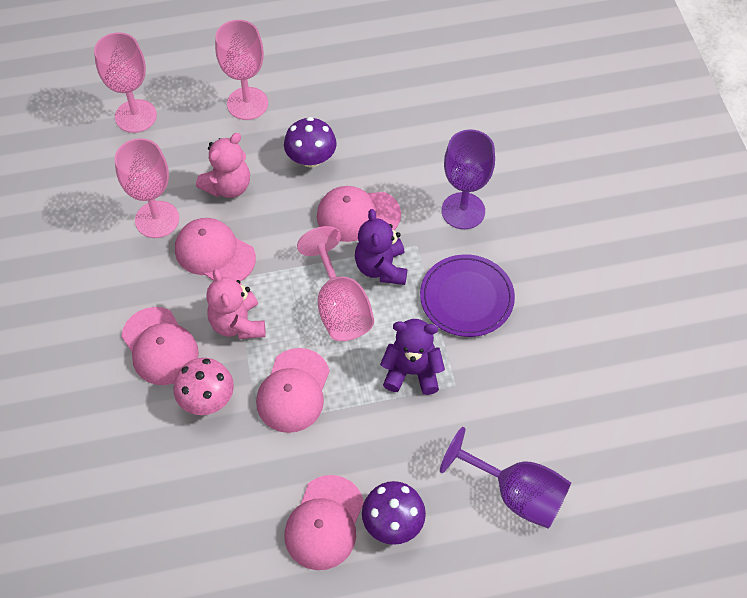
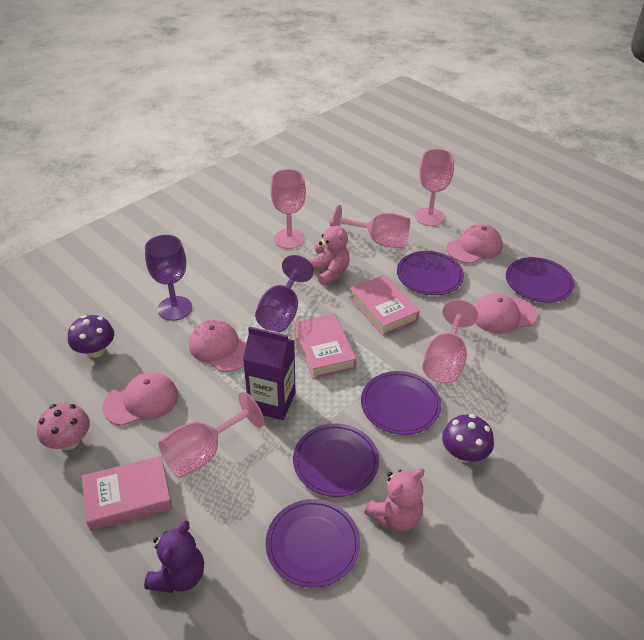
pink book: none = 0 -> [82,456,172,531] [293,313,357,379] [349,275,420,336] = 3
pink cap: [121,307,199,385] [175,218,256,281] [256,348,330,433] [284,475,364,570] [317,186,401,242] = 5 -> [102,372,178,426] [189,320,246,372] [447,224,503,264] [474,293,537,334] = 4
pink goblet: [94,32,157,133] [115,138,179,238] [215,20,268,120] [297,226,374,341] = 4 -> [158,392,264,478] [271,169,306,249] [333,205,410,248] [415,149,454,226] [422,299,478,384] = 5
purple carton: none = 0 -> [243,326,296,420] = 1
purple plate: [420,254,515,337] = 1 -> [266,499,360,588] [293,424,379,497] [361,371,441,435] [397,251,464,295] [506,257,575,303] = 5
purple teddy bear: [355,209,407,285] [380,319,445,395] = 2 -> [144,520,204,593] = 1

